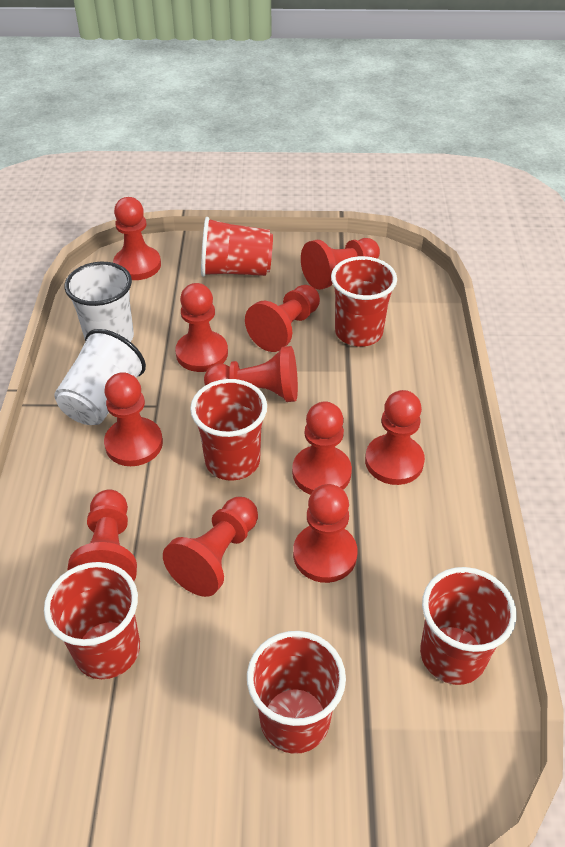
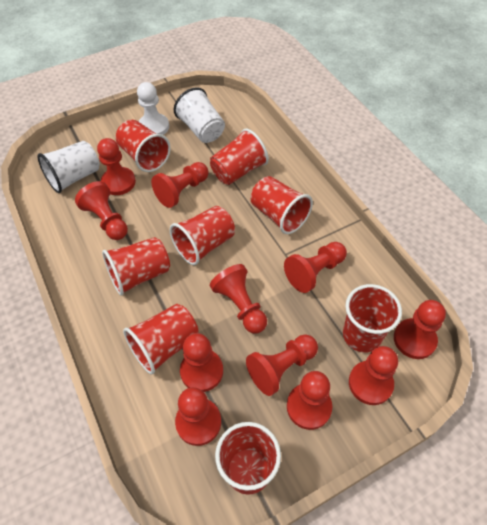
red cup: [44,562,140,679] [190,379,267,481] [201,217,273,277] [247,631,346,754] [331,256,397,347] [420,567,517,685] = 6 -> [102,237,170,296] [116,120,171,172] [123,304,198,375] [170,206,235,265] [210,129,269,185] [215,422,281,495] [251,176,313,234] [343,284,402,353] = 8
white pawn: none = 0 -> [137,82,169,135] = 1

